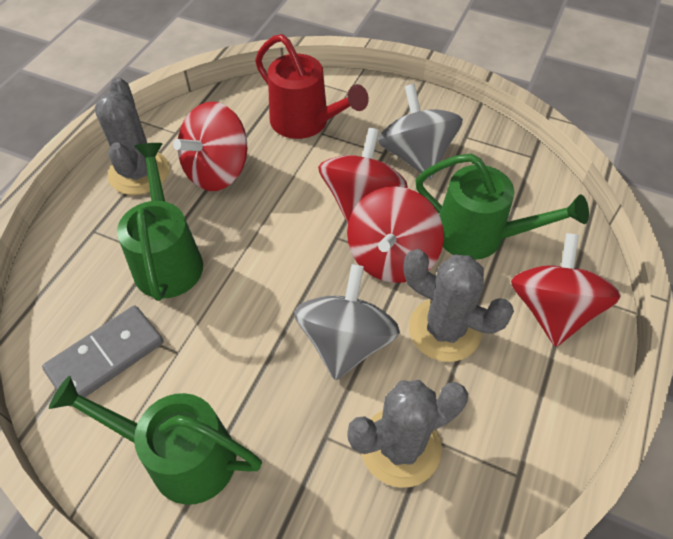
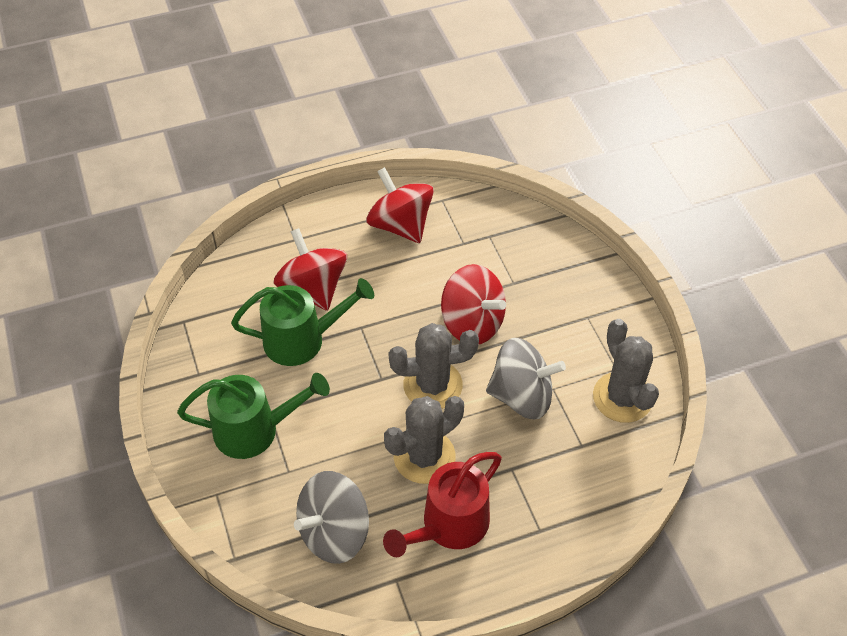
green watering can: [49,376,262,505] [117,143,203,301] [415,153,589,260] = 3 -> [177,373,330,459] [231,278,374,366] = 2
grey domino: [42,305,163,406] = 1 -> none = 0
red spinning top: [173,101,247,191] [318,128,408,223] [347,186,444,283] [511,233,621,347] = 4 -> [274,228,347,311] [366,167,434,243] [441,264,506,344] = 3

